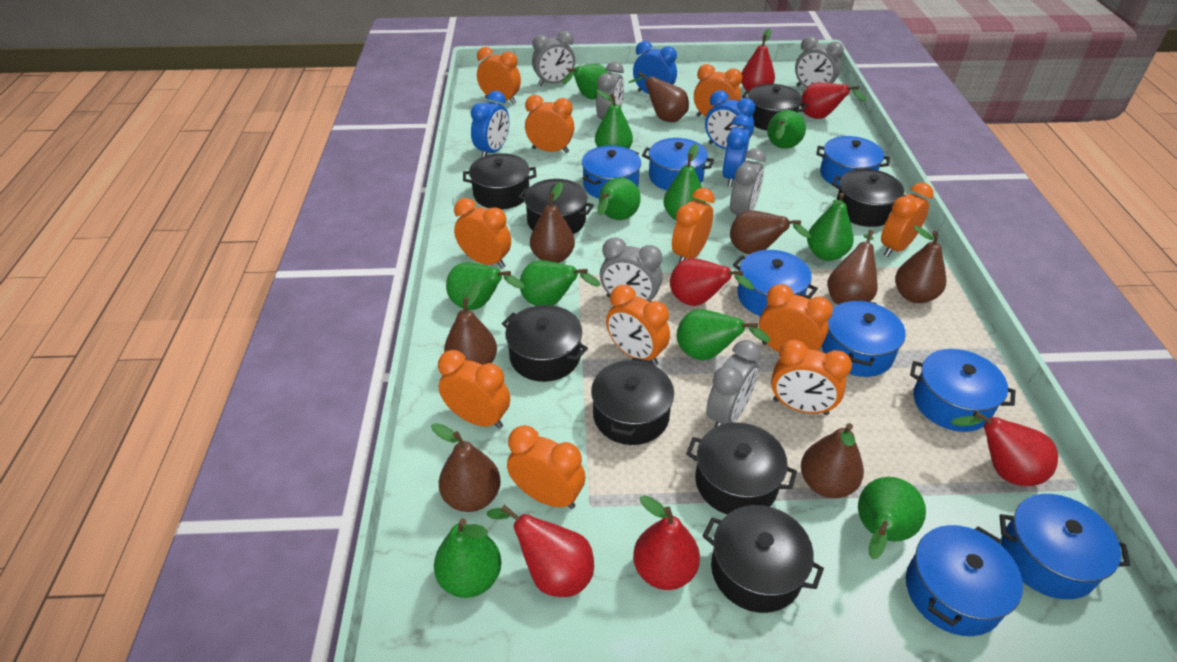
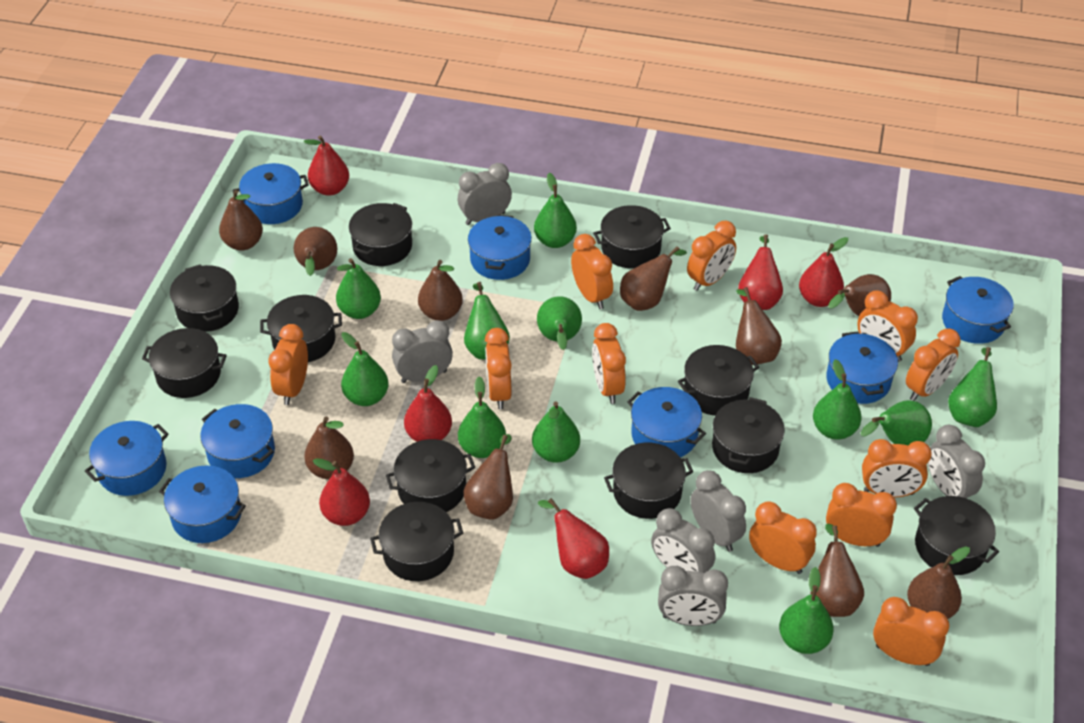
black pot: [463,153,536,209] [502,305,588,382] [518,179,594,234] [591,358,674,445] [686,422,797,514] [703,505,824,613] [742,84,808,130] [832,169,906,227] = 8 -> [142,328,227,398] [170,264,239,332] [260,295,342,362] [349,203,412,266] [370,502,463,581] [386,439,475,512] [593,205,671,269] [604,443,693,519] [678,345,759,416] [712,397,785,473] [914,496,999,575] = 11
blue clock: [471,91,509,157] [633,41,677,94] [705,90,755,149] [722,115,752,187] = 4 -> none = 0
brown pear: [431,423,501,512] [444,284,497,365] [530,182,575,263] [628,72,689,122] [730,210,811,254] [801,423,864,498] [828,230,878,305] [895,226,946,303] = 8 -> [219,190,263,251] [294,227,337,276] [304,417,354,479] [418,260,463,321] [463,434,513,520] [620,246,687,311] [736,287,782,365] [811,524,864,617] [828,274,891,316] [907,546,970,619] = 10

